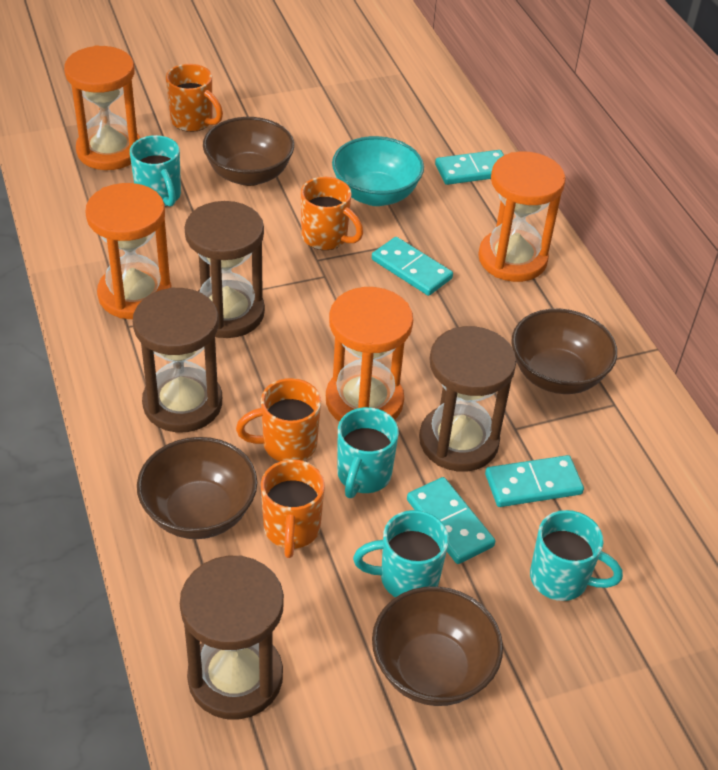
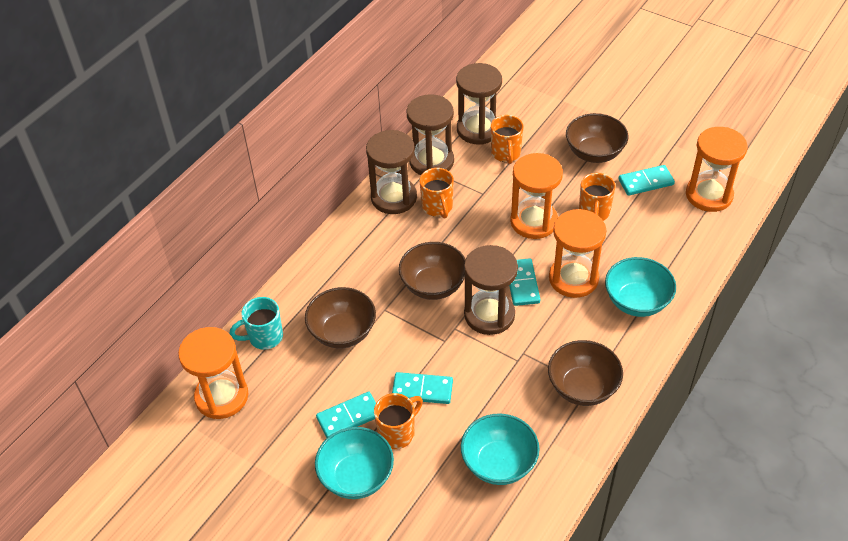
turquoise bowl: [332,136,424,206] = 1 -> [315,427,394,499] [461,413,540,485] [605,257,676,317] = 3
turquoise mug: [130,135,181,207] [337,407,399,498] [353,510,449,597] [530,510,623,601] = 4 -> [229,297,283,350] = 1

